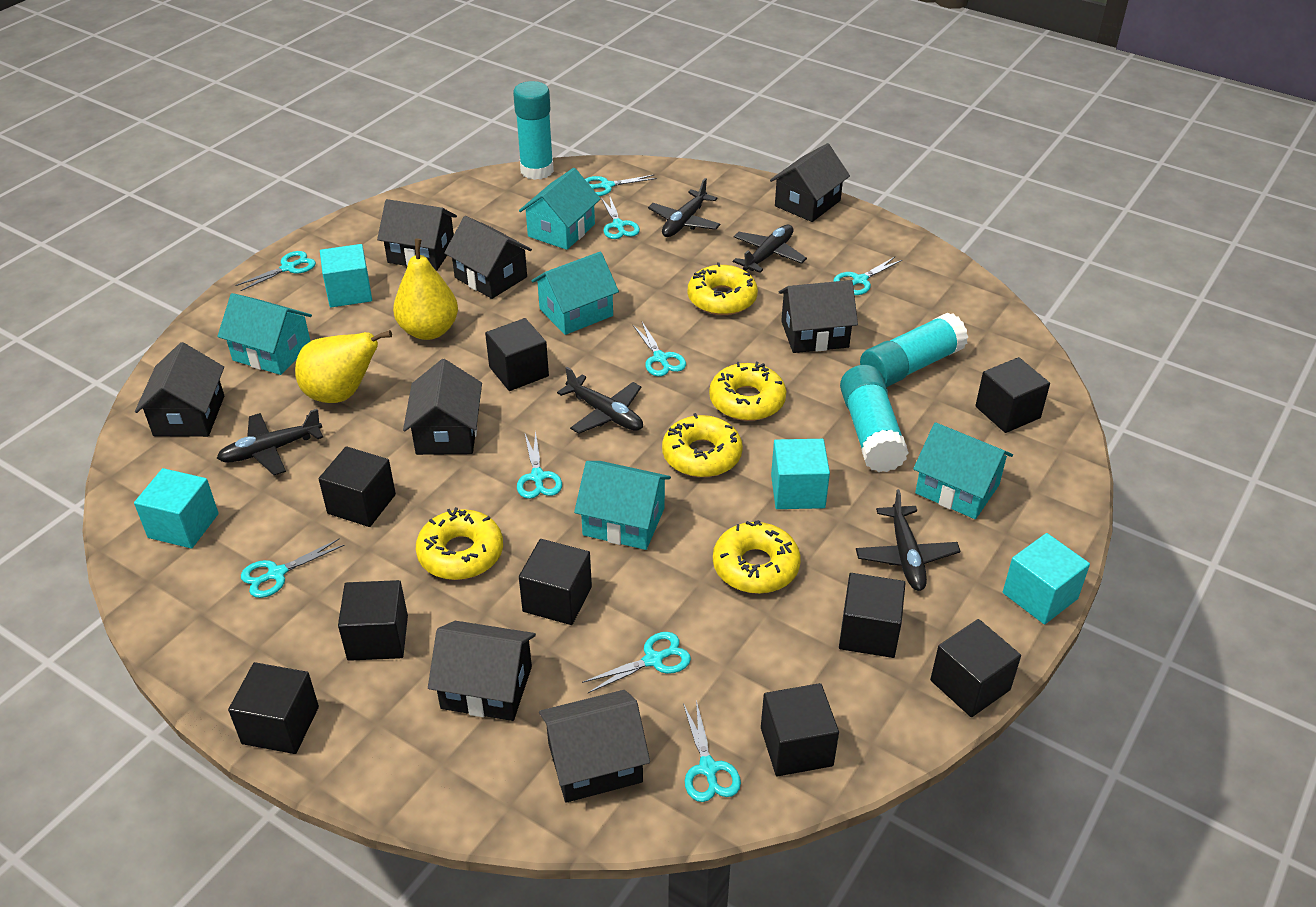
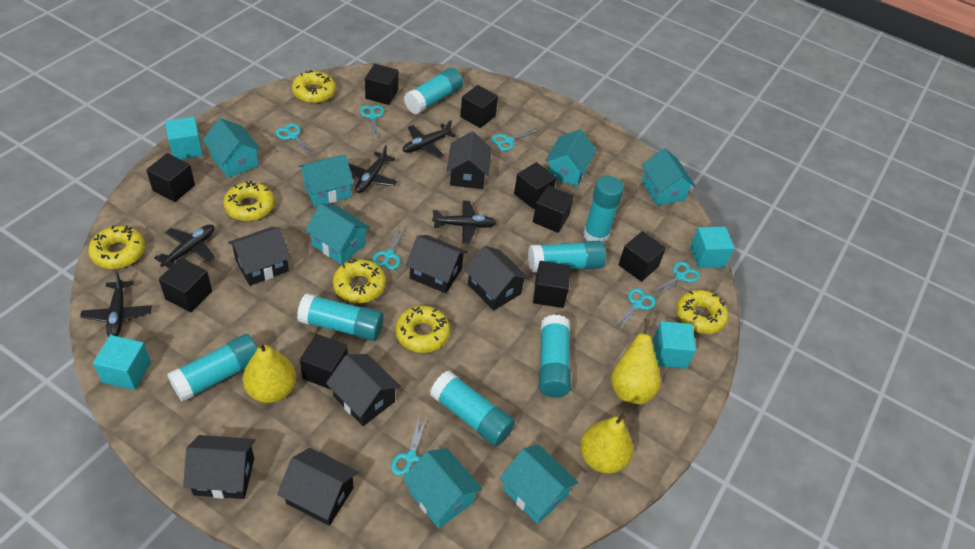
black house: [135,342,224,437] [377,199,457,271] [403,359,482,455] [428,621,536,721] [444,216,532,299] [539,690,650,803] [770,143,850,222] [779,280,858,353] = 8 -> [183,435,255,499] [228,227,291,286] [277,448,358,526] [326,354,401,426] [406,235,468,293] [447,131,492,189] [464,246,530,311] = 7
turquoise glue stick: [513,81,554,180] [840,365,909,472] [860,313,968,387] = 3 -> [167,334,258,402] [297,293,384,341] [404,68,463,114] [430,371,515,446] [528,240,606,273] [539,315,571,398] [583,176,624,243] = 7
turquoise house: [217,293,312,375] [519,168,601,250] [531,252,619,335] [574,461,671,550] [913,422,1013,519] = 5 -> [202,118,261,178] [298,155,354,207] [305,203,370,265] [403,448,482,528] [500,445,578,524] [545,129,596,187] [641,148,696,206] = 7
turquoise scissors: [235,251,316,291] [241,538,345,598] [517,431,562,499] [582,632,691,693] [585,175,657,196] [601,195,640,239] [633,322,686,376] [683,700,741,802] [834,257,902,295] = 9 -> [275,123,316,157] [360,105,384,138] [372,227,406,270] [391,417,427,476] [491,128,538,151] [614,288,656,330] [652,262,700,298] = 7
yellow donut: [416,507,503,580] [662,413,743,477] [688,262,758,315] [709,362,786,421] [713,520,801,594] = 5 -> [88,226,145,269] [223,180,275,221] [292,70,336,103] [333,259,386,303] [395,306,450,353] [676,290,728,334] = 6
yellow pear: [295,330,392,403] [393,238,458,340] = 2 -> [243,342,296,403] [580,412,633,474] [611,319,661,404] = 3

